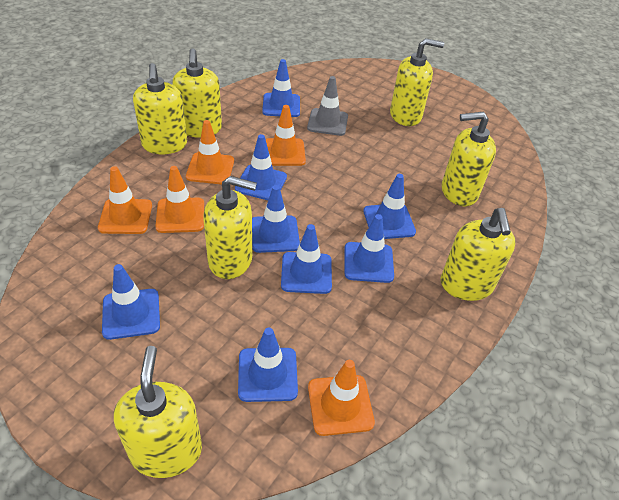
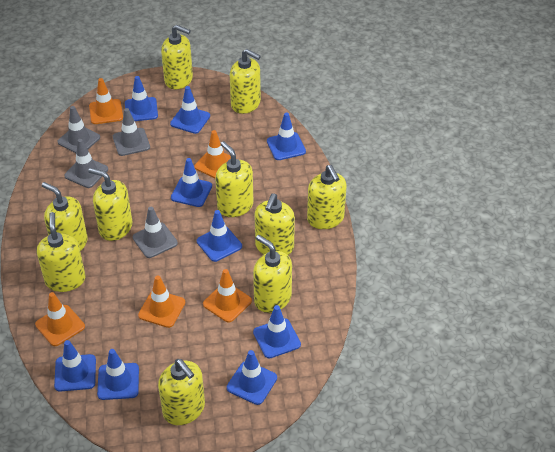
blue traffic cone: [102,264,160,340] [235,134,287,200] [238,328,298,402] [252,185,300,253] [262,59,300,117] [281,224,332,294] [345,214,394,283] [363,174,416,239] = 8 -> [54,340,96,392] [97,349,139,400] [125,76,158,121] [170,86,210,134] [171,158,212,207] [197,210,242,262] [227,350,277,405] [253,305,301,359] [267,113,306,160] = 9
grey traffic cone: [307,76,348,136] = 1 -> [57,106,100,153] [64,139,108,188] [113,108,150,156] [133,207,178,258] = 4
yellow soap dispenser: [114,346,202,478] [133,63,187,154] [172,48,222,138] [203,176,257,279] [390,38,444,126] [441,208,516,301] [442,112,496,206] = 7 -> [37,212,86,292] [42,182,88,251] [88,168,132,241] [158,359,205,425] [161,25,193,89] [215,141,253,217] [230,49,261,114] [253,235,292,313] [255,194,295,255] [307,165,347,229] = 10

